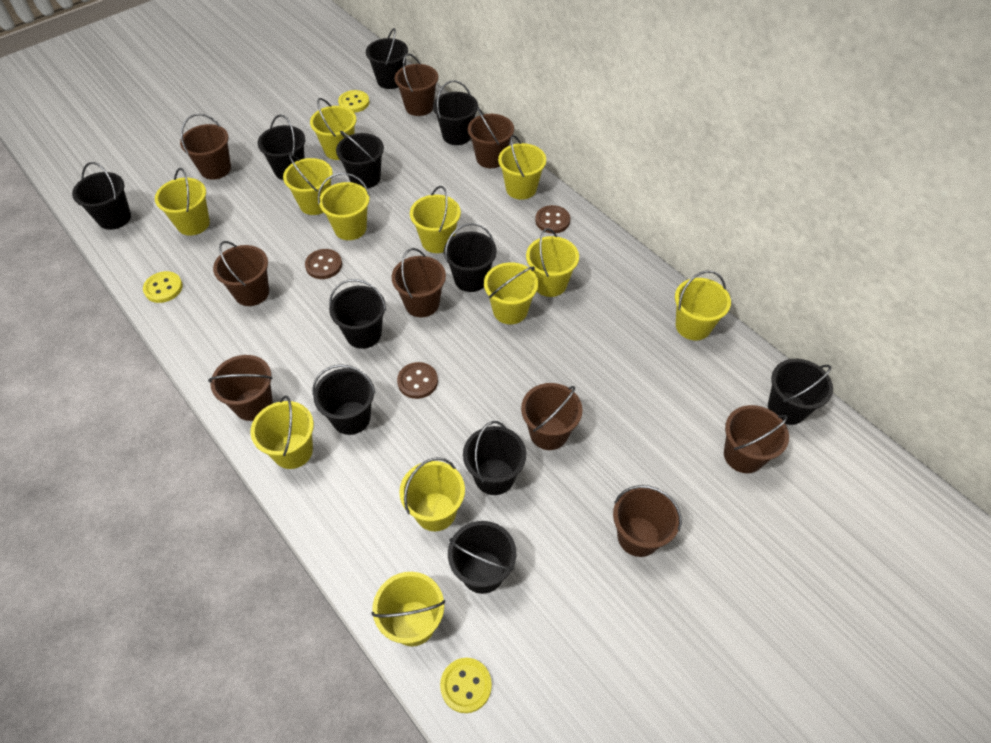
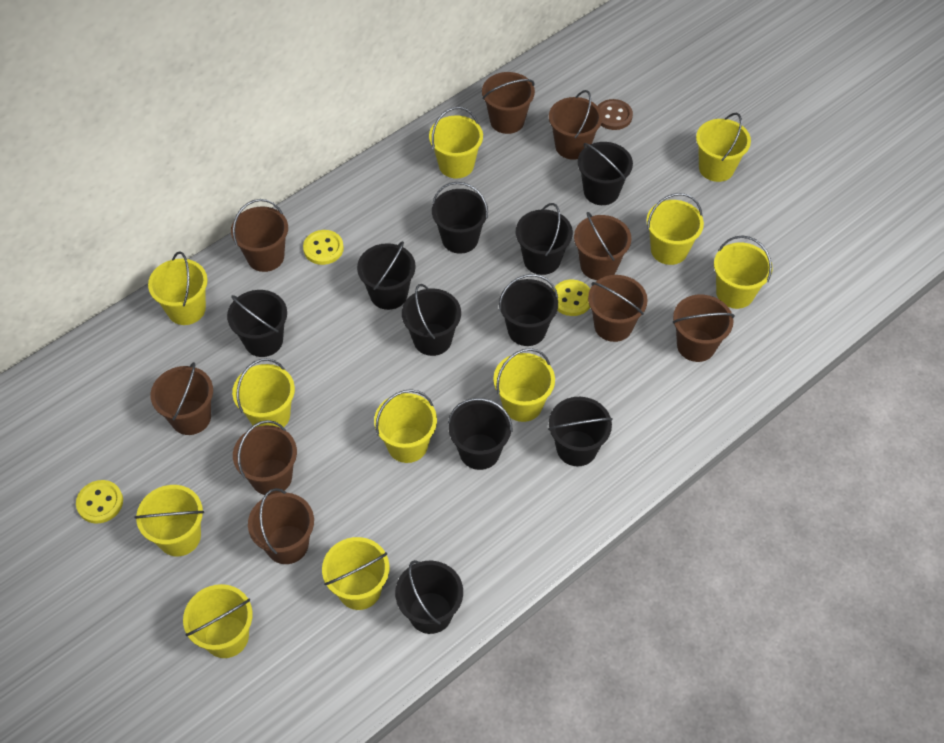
black bucket: [72,162,131,230] [258,115,305,180] [313,364,375,435] [329,279,386,349] [336,131,384,188] [366,28,408,89] [433,80,478,145] [444,223,497,292] [448,521,516,594] [463,421,526,495] [768,359,833,425] = 11 -> [227,290,287,357] [357,241,416,310] [395,560,463,634] [402,284,461,356] [432,182,488,254] [448,398,513,470] [499,274,558,346] [516,203,573,275] [548,397,613,466] [578,142,633,205] = 10
brown button: [305,249,342,279] [397,362,438,399] [535,205,570,234] = 3 -> [598,99,633,130] = 1
yellow bucket: [155,168,210,235] [250,396,314,469] [283,154,333,215] [310,98,356,160] [318,173,370,240] [371,572,445,646] [399,457,465,531] [410,186,461,253] [484,262,538,324] [498,135,546,200] [526,228,579,297] [675,270,731,340] = 12 -> [135,485,204,556] [148,251,208,325] [183,584,253,658] [232,358,295,427] [322,537,389,610] [374,389,437,463] [429,107,483,178] [493,348,555,422] [646,193,704,265] [696,113,751,182] [714,236,773,309] = 11

